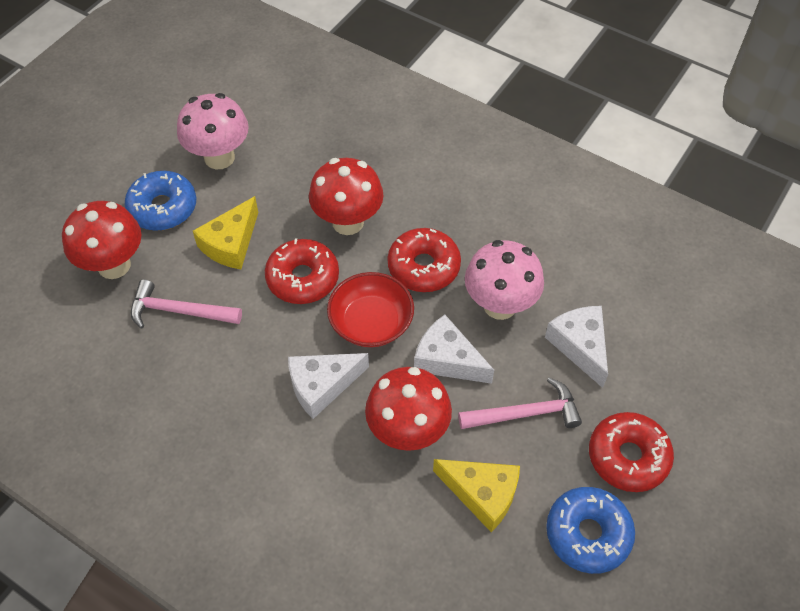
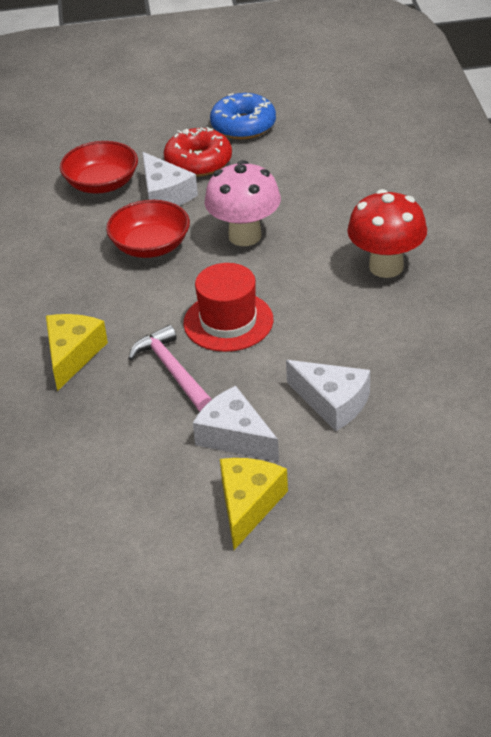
blue donut: [124,171,196,231] [546,487,635,574] = 2 -> [210,93,276,139] = 1
pink hammer: [131,279,242,329] [458,378,582,429] = 2 -> [128,325,212,412] = 1
pink mushroom: [177,93,249,170] [465,240,544,320] = 2 -> [205,160,281,246] = 1
red bowl: [327,272,414,347] = 1 -> [60,141,138,194] [106,200,190,258] = 2
red donut: [265,238,339,304] [387,228,461,292] [589,412,674,492] = 3 -> [164,127,232,177] = 1
red hat: none = 0 -> [184,263,274,352] = 1
red mushroom: [62,201,142,279] [309,158,384,235] [365,367,452,451] = 3 -> [347,189,427,278] = 1

